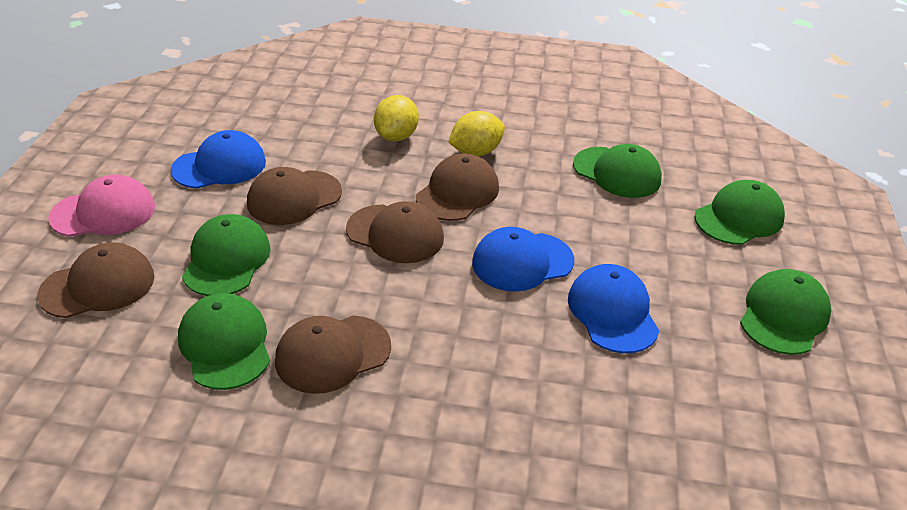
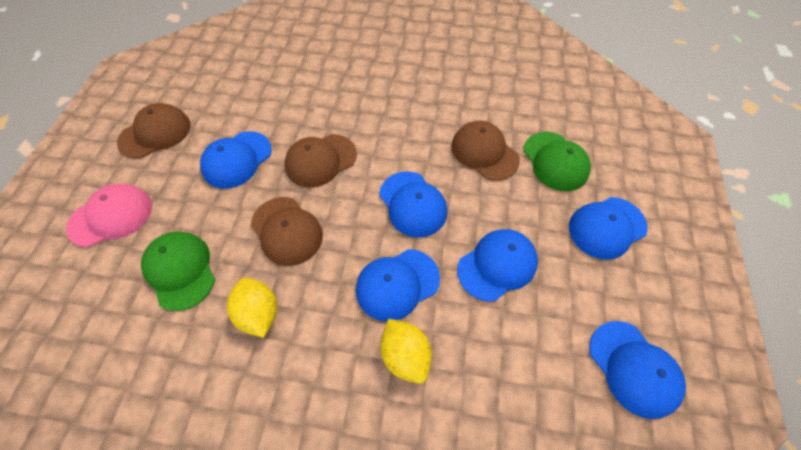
blue cap: [171,130,266,189] [472,227,574,292] [568,264,659,353] = 3 -> [200,131,272,189] [356,249,440,322] [379,171,447,238] [457,229,538,301] [569,197,648,260] [589,321,686,419] = 6
brown cap: [37,242,155,318] [247,167,342,225] [275,316,391,394] [346,201,444,263] [416,154,499,221] = 5 -> [117,103,191,159] [251,197,323,266] [284,134,357,188] [451,121,520,181] = 4
green cap: [178,293,270,390] [182,214,271,296] [573,144,662,198] [695,180,785,245] [740,269,831,355] = 5 -> [141,231,215,311] [523,132,591,191] = 2

